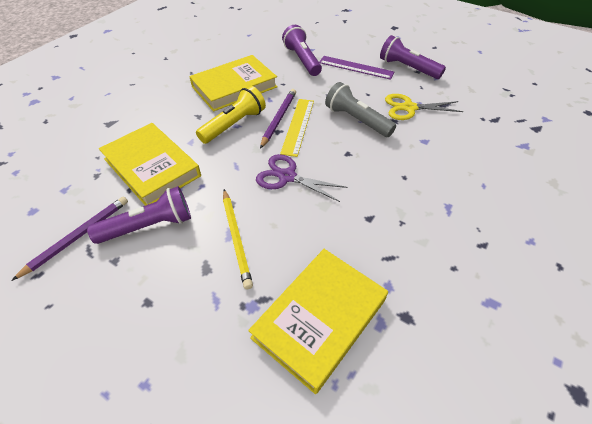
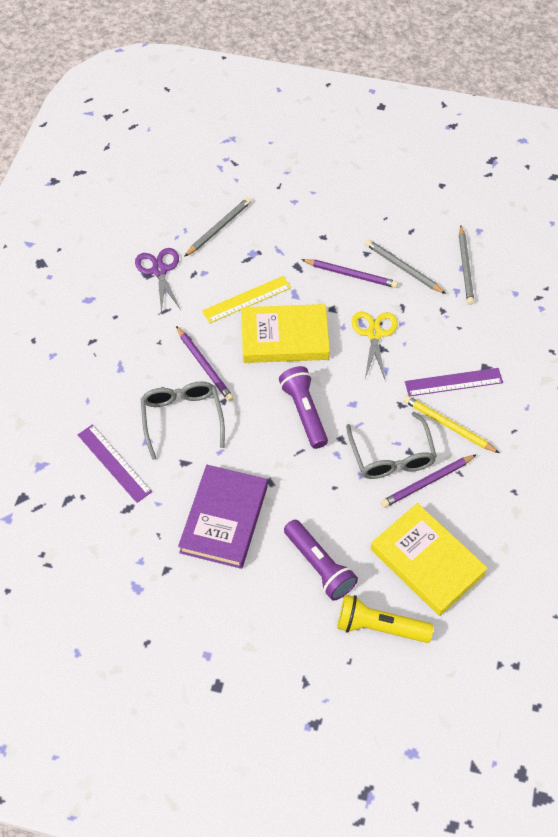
grey flashlight: [325,82,396,137] = 1 -> none = 0
grey glasses: none = 0 -> [141,381,225,460] [346,412,437,479] = 2
grey pencil: none = 0 -> [184,197,251,257] [365,239,446,294] [459,226,474,305] = 3
purple book: none = 0 -> [178,465,268,569] = 1
purple flashlight: [87,186,191,244] [282,25,322,76] [380,35,446,79] = 3 -> [279,366,328,449] [284,520,358,601] = 2
purple pencil: [11,196,128,281] [260,89,296,149] = 2 -> [176,326,234,402] [301,259,398,288] [381,454,477,508] = 3
purple ruler: [319,56,394,80] = 1 -> [78,424,152,503] [405,368,503,396] = 2
yellow book: [99,123,201,206] [189,55,278,112] [248,249,388,394] = 3 -> [241,304,330,363] [371,503,488,616] = 2

